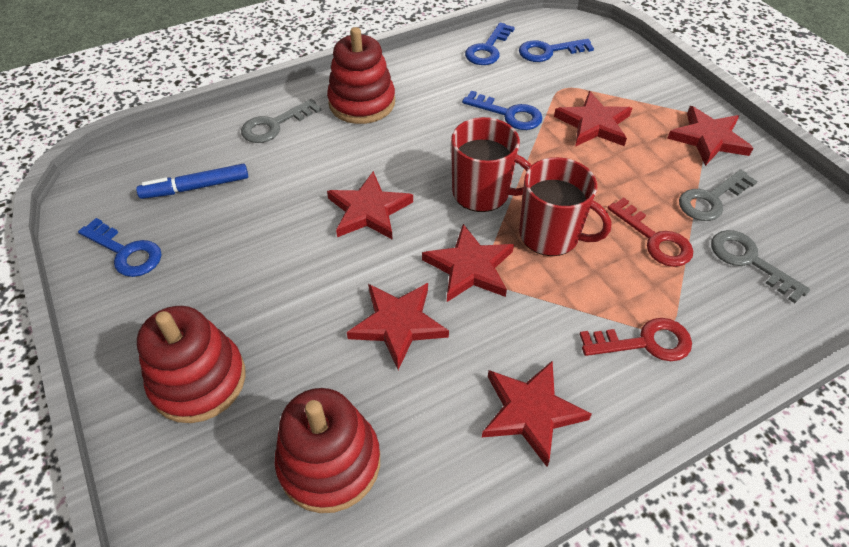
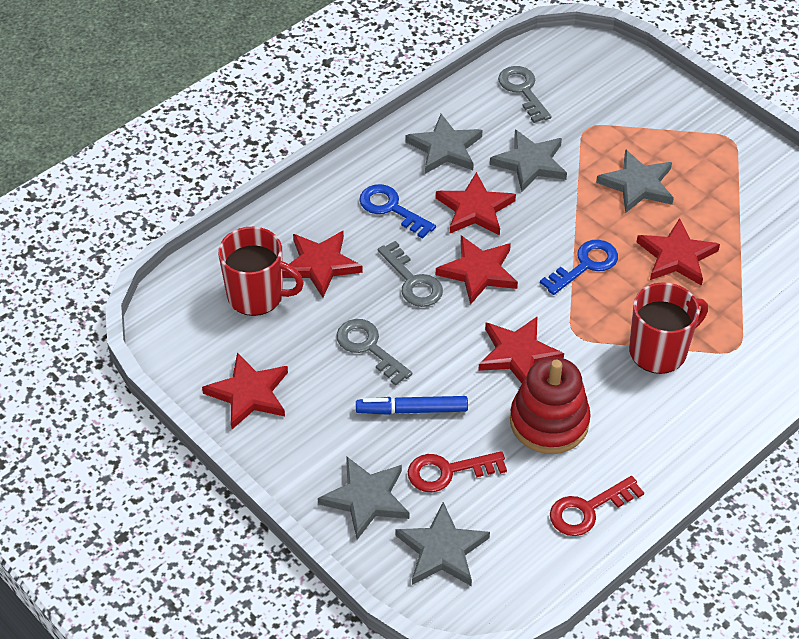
blue key: [78,218,162,277] [462,91,542,130] [465,23,515,65] [519,39,594,62] = 4 -> [359,184,436,239] [540,240,618,295] = 2
grey star: none = 0 -> [318,456,409,540] [396,502,490,586] [406,114,483,174] [490,129,567,192] [596,149,674,213] = 5
red stacking toy: [137,306,246,423] [275,388,380,513] [327,27,395,124] = 3 -> [510,357,591,454] = 1

